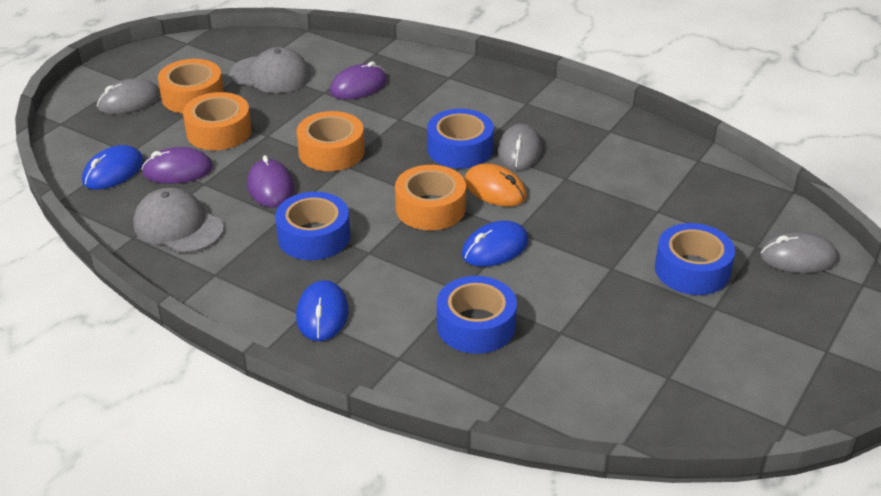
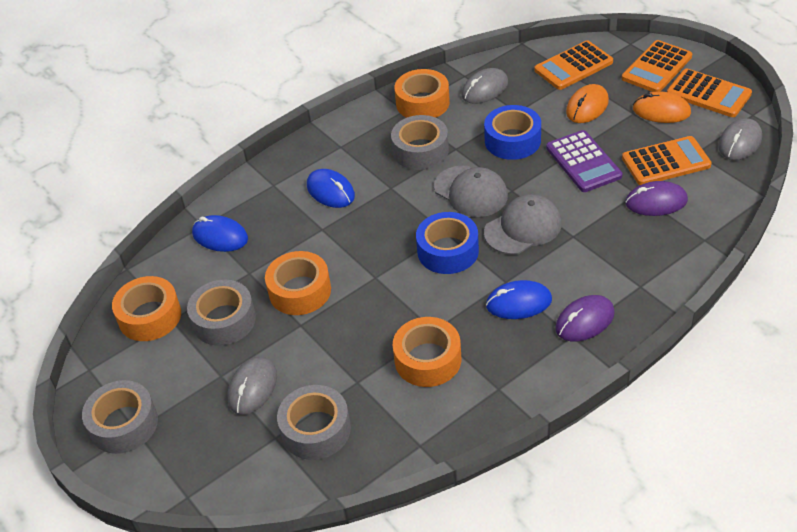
blue tape: [275,192,350,260] [427,109,494,169] [437,276,517,354] [655,223,735,295] = 4 -> [416,212,479,274] [484,105,541,160] = 2
grey tape: none = 0 -> [82,380,158,454] [187,280,256,346] [277,385,351,460] [391,115,449,170] = 4
orange calculator: none = 0 -> [534,40,613,90] [622,40,692,92] [622,136,712,185] [667,69,752,117] = 4
orange mouse: [464,163,527,206] = 1 -> [566,84,609,123] [633,91,691,123] = 2
purple calculator: none = 0 -> [546,130,622,192] = 1
purple mouse: [141,147,213,184] [247,155,294,208] [330,62,387,100] = 3 -> [555,295,615,342] [625,181,688,216] = 2

